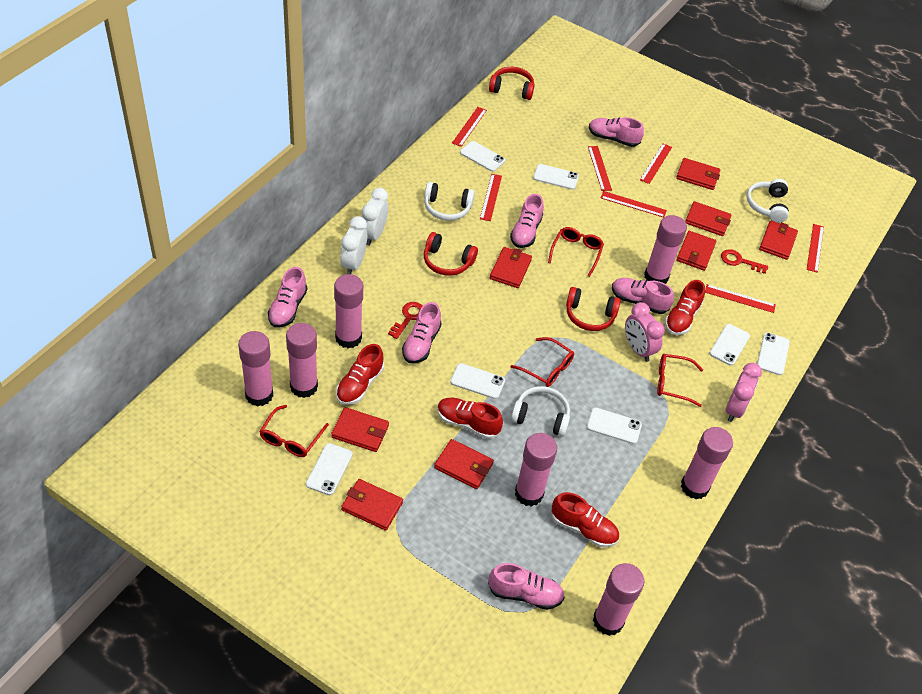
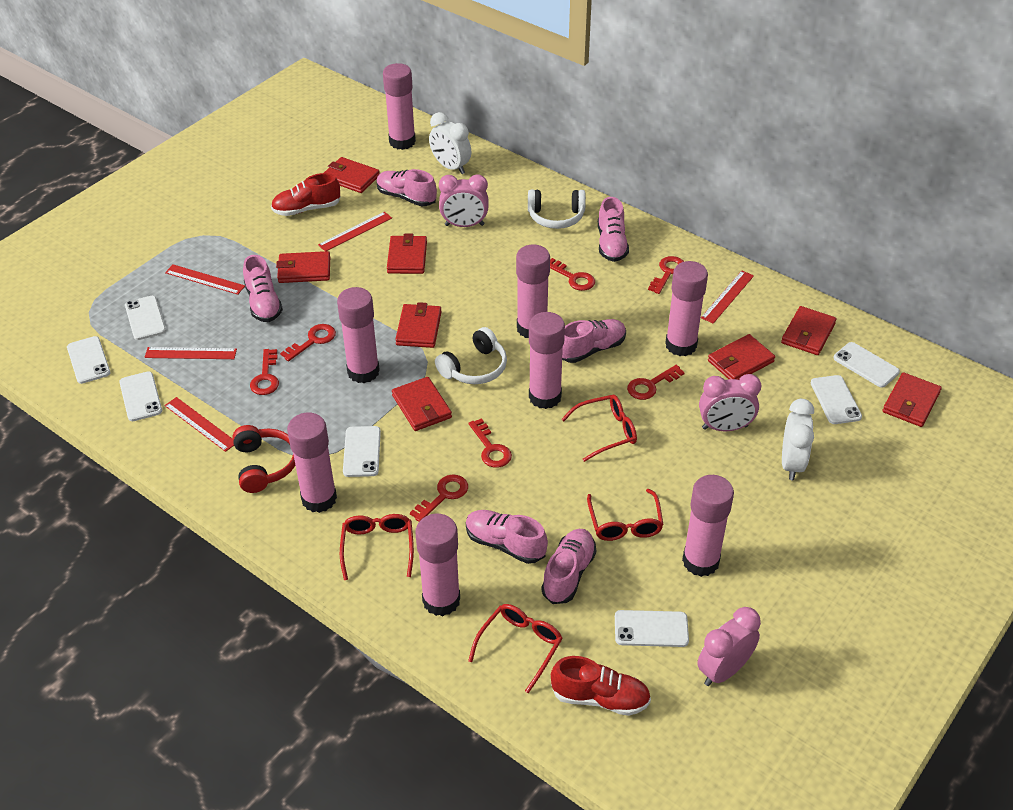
pink clock: [625,302,665,362] [725,363,762,422] = 2 -> [439,174,488,227] [697,607,761,686] [699,374,761,431] = 3
pink glue stick: [238,331,273,407] [286,323,318,398] [334,274,363,349] [515,433,557,507] [593,563,644,636] [644,215,687,284] [681,427,733,500] = 7 -> [287,413,337,513] [337,287,380,383] [383,63,416,150] [415,514,460,616] [516,244,550,338] [529,312,565,409] [665,261,708,356] [682,475,734,577] = 8
red headphones: [424,232,478,276] [489,67,534,100] [566,287,621,331] = 3 -> [232,425,296,493] = 1
red key: [388,302,422,339] [721,249,768,274] = 2 -> [250,349,279,395] [280,324,336,361] [410,474,468,522] [469,418,512,468] [550,258,595,291] [627,365,685,400] [648,256,684,294] = 7
red ruler: [452,107,487,147] [480,174,502,221] [588,146,612,191] [601,191,667,218] [640,143,672,184] [705,284,776,313] [807,224,824,273] = 7 -> [144,347,237,359] [164,397,234,452] [165,264,245,295] [318,212,392,251] [701,271,754,324] = 5
red shoe: [336,344,384,405] [437,398,503,439] [552,492,619,547] [665,280,705,335] = 4 -> [271,173,341,216] [551,656,651,716] = 2
white headphones: [424,182,475,221] [511,386,570,437] [746,179,789,223] = 3 -> [435,327,507,384] [528,189,586,229] = 2

